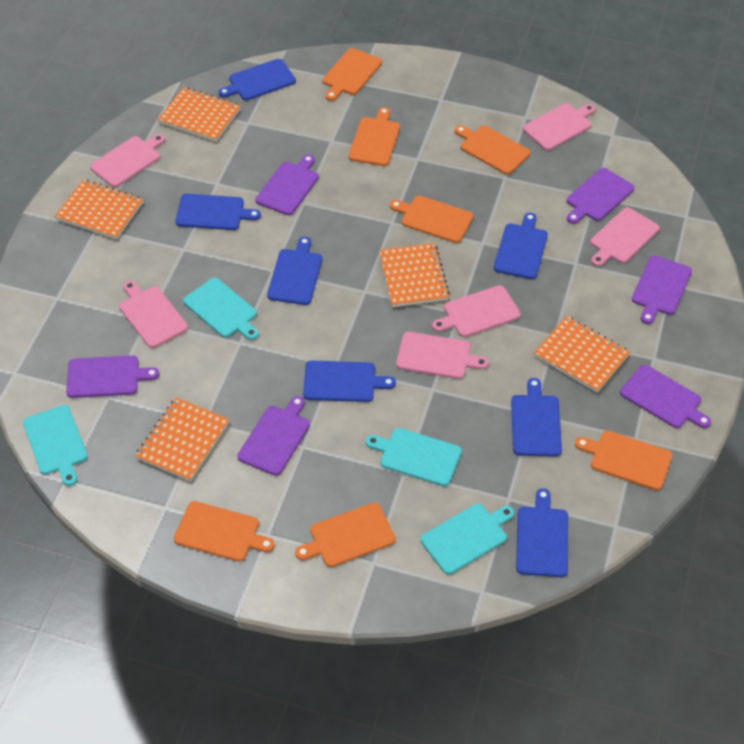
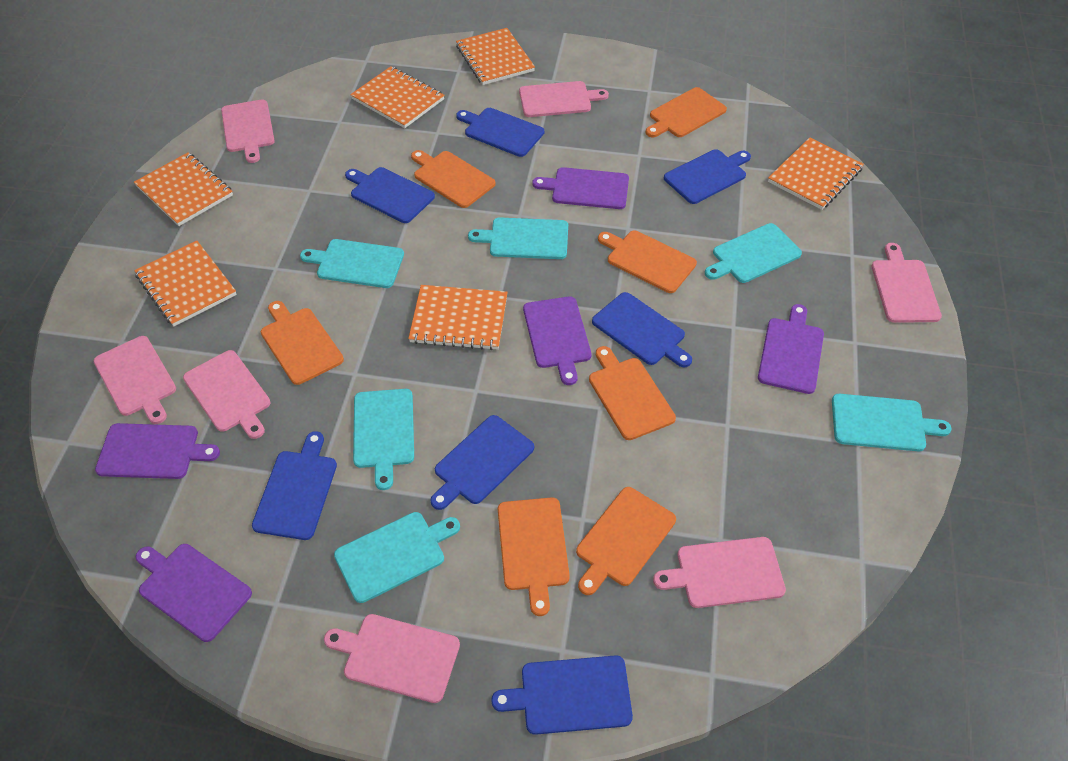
orange notebook: [55,180,143,239] [135,397,230,481] [158,87,241,142] [379,243,450,307] [534,316,630,393] = 5 -> [134,152,233,226] [134,241,237,327] [350,66,445,128] [408,285,508,350] [456,28,535,85] [768,137,864,210] = 6
pink cutting board: [90,134,165,187] [119,281,188,348] [396,332,489,379] [432,285,521,337] [523,103,595,150] [590,207,660,267] = 6 -> [94,336,176,424] [183,350,271,439] [221,100,275,163] [324,614,460,703] [519,81,609,117] [653,537,786,608] [871,243,942,323] = 7
purple cutting board: [66,355,159,398] [237,396,310,476] [255,154,319,215] [567,168,635,224] [620,365,711,428] [632,255,692,324] = 6 -> [95,423,220,479] [136,544,252,642] [523,297,591,385] [532,167,629,209] [758,304,824,394] = 5
turquoise cutting board: [23,405,88,486] [183,278,259,340] [366,428,462,486] [420,504,514,574] = 4 -> [300,239,404,288] [334,512,460,603] [353,389,414,490] [468,217,568,259] [705,223,802,283] [832,394,952,452] = 6

